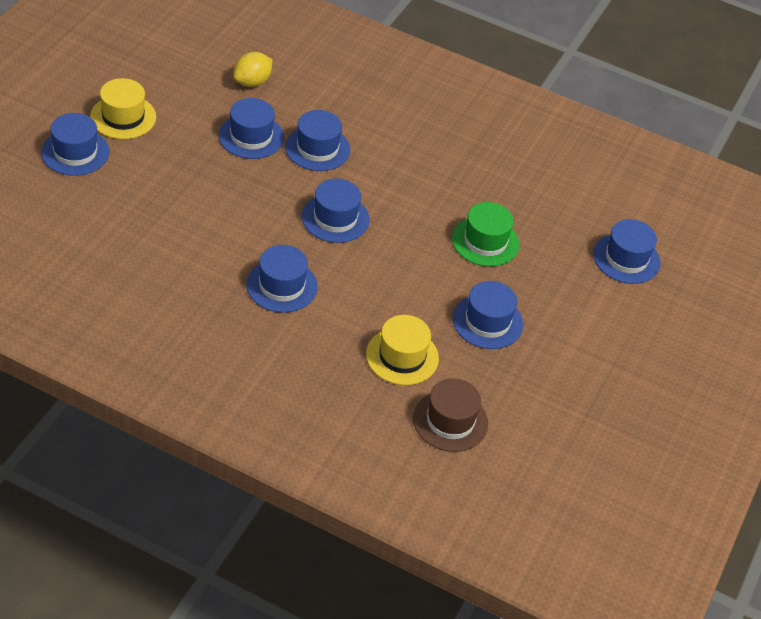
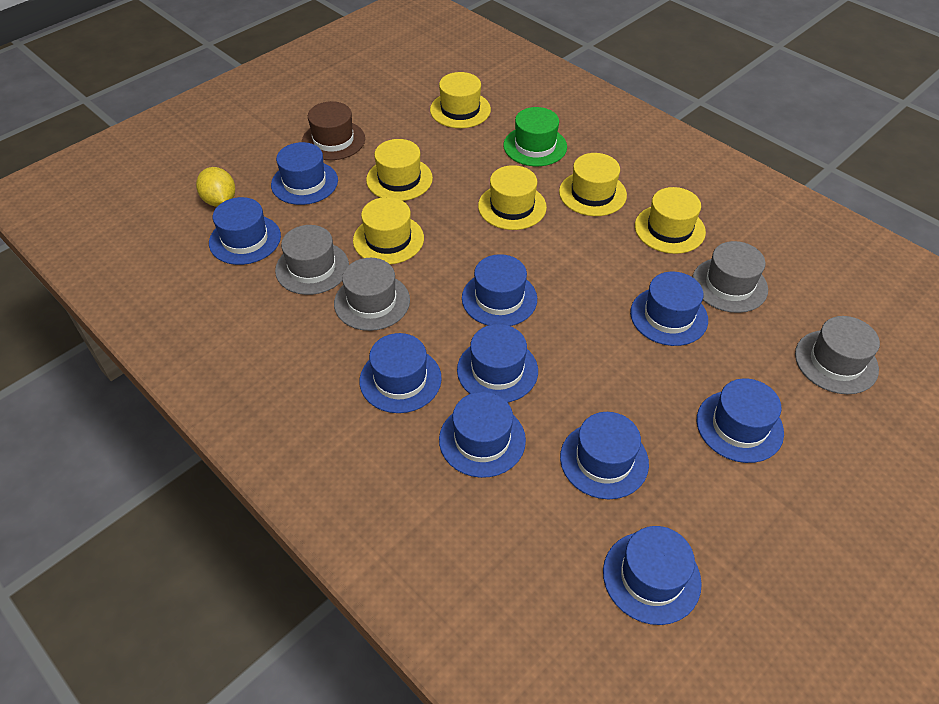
blue hat: [41,113,109,176] [219,98,284,159] [246,245,318,313] [285,110,350,171] [302,178,370,243] [453,281,523,349] [593,219,660,284] = 7 -> [209,197,281,265] [271,142,338,205] [360,333,442,413] [439,392,526,478] [457,324,538,403] [462,254,537,326] [560,412,649,499] [603,526,702,625] [630,272,708,346] [697,378,784,463] = 10
grey hat: none = 0 -> [275,225,349,295] [334,258,410,331] [693,241,768,313] [795,316,880,394] = 4
yellow hat: [90,78,156,139] [366,315,439,385] = 2 -> [353,197,424,264] [366,139,433,201] [430,72,491,128] [478,165,547,230] [559,153,627,216] [635,187,706,254] = 6

